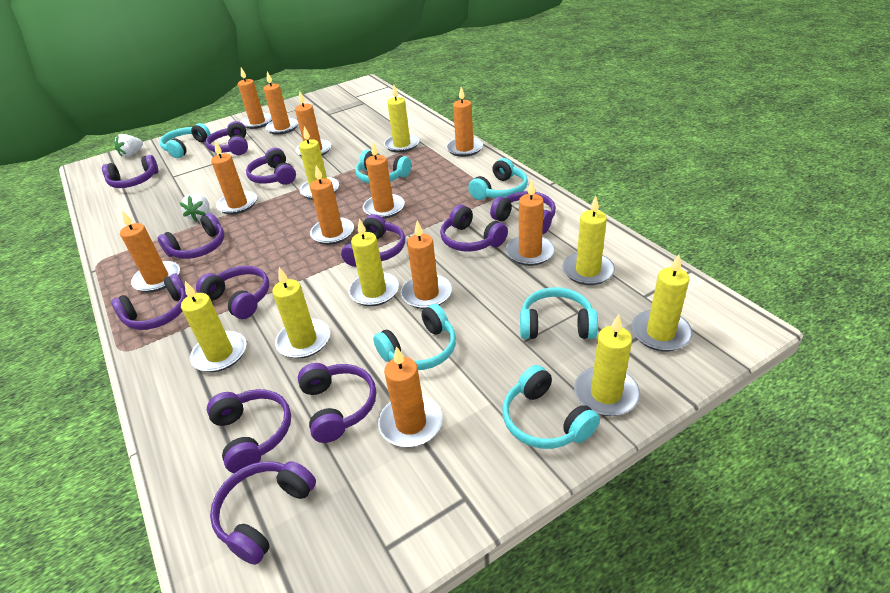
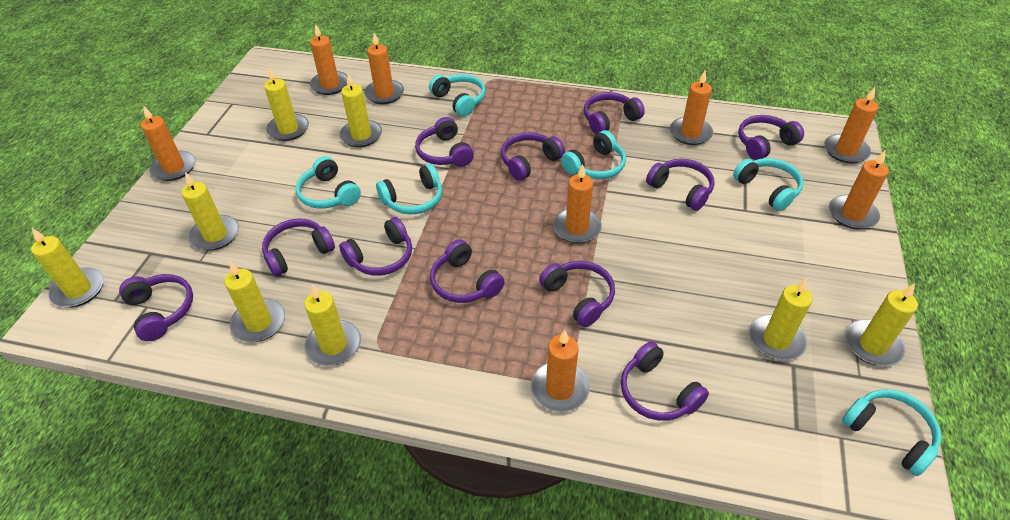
orange candle: [120,211,180,292] [211,141,257,214] [238,68,272,129] [263,72,298,135] [295,91,331,156] [310,165,354,245] [363,142,405,219] [378,346,443,447] [401,220,452,309] [446,87,483,157] [506,180,555,266] = 11 -> [141,105,195,181] [310,24,347,95] [364,33,404,104] [531,330,590,412] [553,164,602,243] [670,71,713,145] [824,87,878,164] [829,150,889,230] = 8
purple headphones: [102,155,158,188] [111,274,187,330] [158,213,224,259] [196,266,269,319] [205,121,248,155] [207,389,291,473] [210,461,316,565] [246,148,296,185] [298,363,376,443] [341,214,405,267] [440,205,508,251] [490,191,556,234] = 12 -> [119,274,193,341] [262,219,335,276] [339,217,412,276] [415,117,474,167] [430,239,505,303] [501,132,565,181] [539,261,615,327] [584,92,645,134] [621,341,709,421] [646,159,715,211] [738,115,804,160] = 11
white strawberry: [114,134,143,157] [180,193,210,222] = 2 -> none = 0

